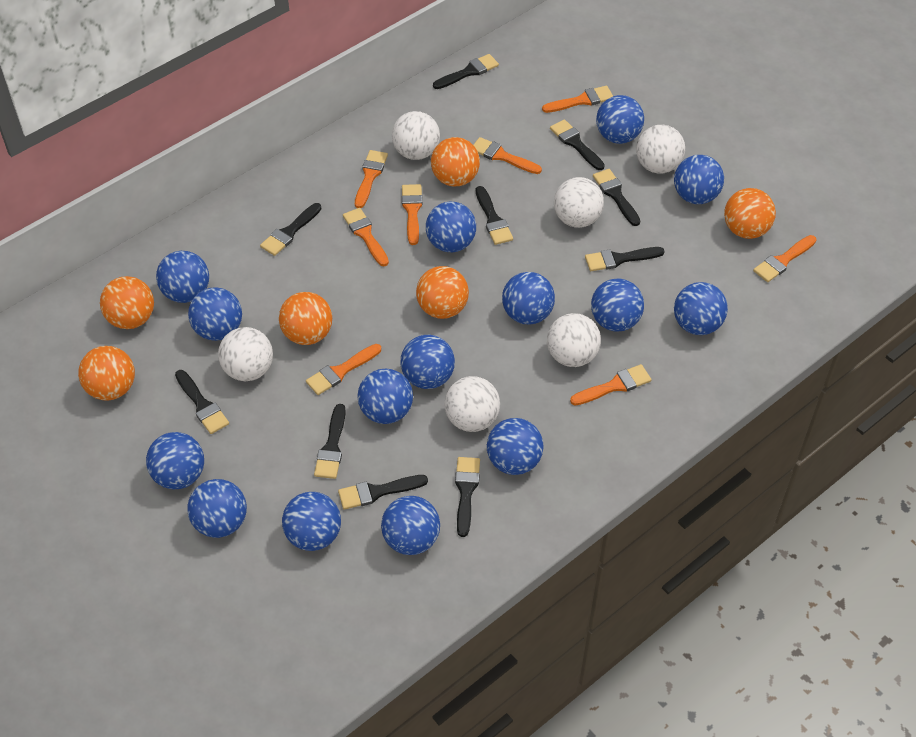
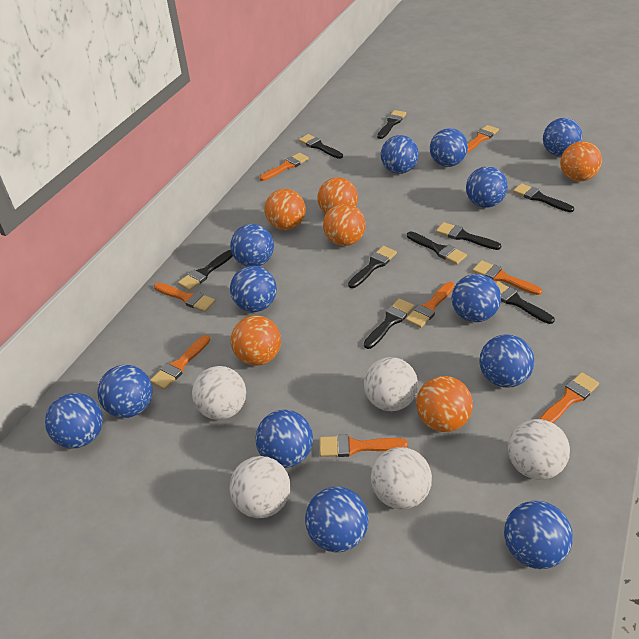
black brush: [175,370,229,434] [260,203,321,256] [314,404,346,479] [338,475,428,510] [433,54,499,89] [455,457,480,537] [476,186,513,245] [550,119,605,170] [585,247,665,271] [593,169,640,226] = 10 -> [178,250,233,291] [299,134,343,159] [348,246,397,288] [364,299,414,349] [377,110,406,139] [407,231,467,264] [436,222,501,250] [496,281,555,324] [513,183,574,212] = 9
blue ball: [146,432,204,489] [156,251,209,303] [187,479,247,538] [188,287,242,341] [282,492,341,551] [357,368,413,424] [381,496,440,555] [400,335,455,389] [426,202,476,253] [487,418,544,475] [502,272,555,325] [591,279,644,332] [596,95,644,144] [674,155,724,204] [674,282,728,335] = 15 -> [45,393,103,448] [97,365,153,418] [230,224,274,266] [230,266,277,312] [256,410,313,468] [305,487,369,552] [381,135,419,174] [430,128,468,167] [451,274,501,322] [466,166,508,208] [480,334,534,388] [504,501,573,569] [543,118,582,156] = 13
white ball: [218,327,273,381] [392,111,440,160] [444,376,500,432] [547,313,601,367] [554,177,604,228] [636,125,685,174] = 6 -> [192,366,246,420] [230,456,290,518] [364,357,418,411] [371,447,432,509] [508,419,570,480] = 5

